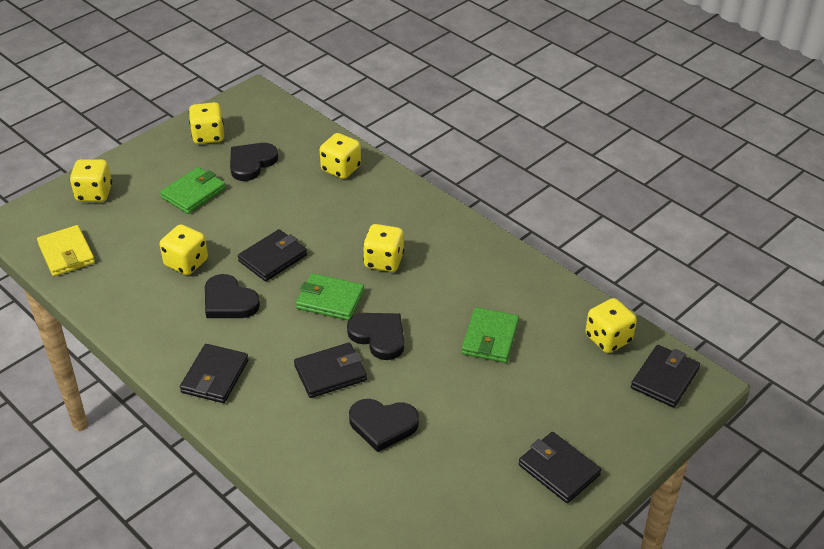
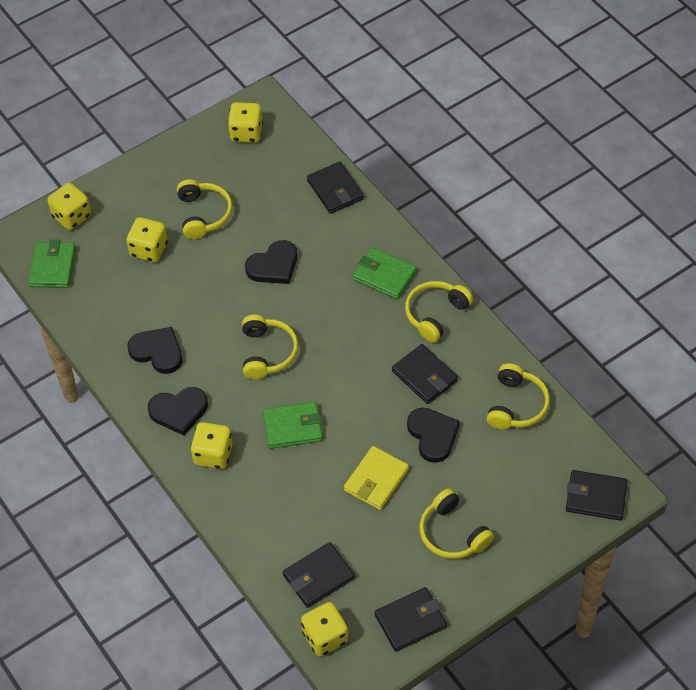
yellow dice: [70,159,112,202] [160,224,208,275] [189,102,224,144] [320,133,361,179] [363,224,404,272] [585,298,637,353] = 6 -> [47,183,91,230] [126,217,168,262] [190,422,232,469] [228,102,263,143] [301,602,348,656] = 5
yellow headphones: none = 0 -> [177,179,232,239] [242,315,298,379] [405,281,473,343] [420,488,494,559] [487,363,550,429] = 5

